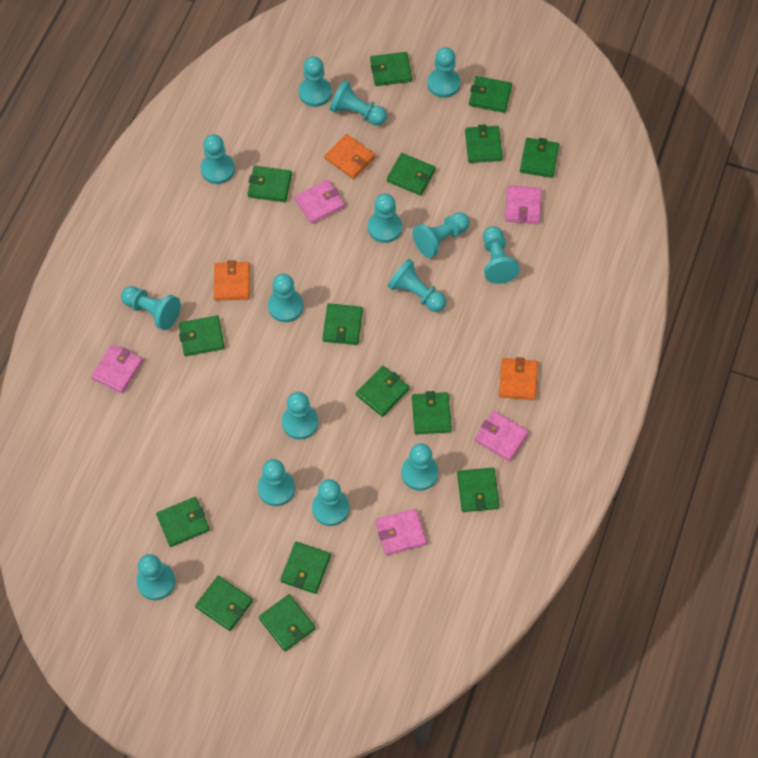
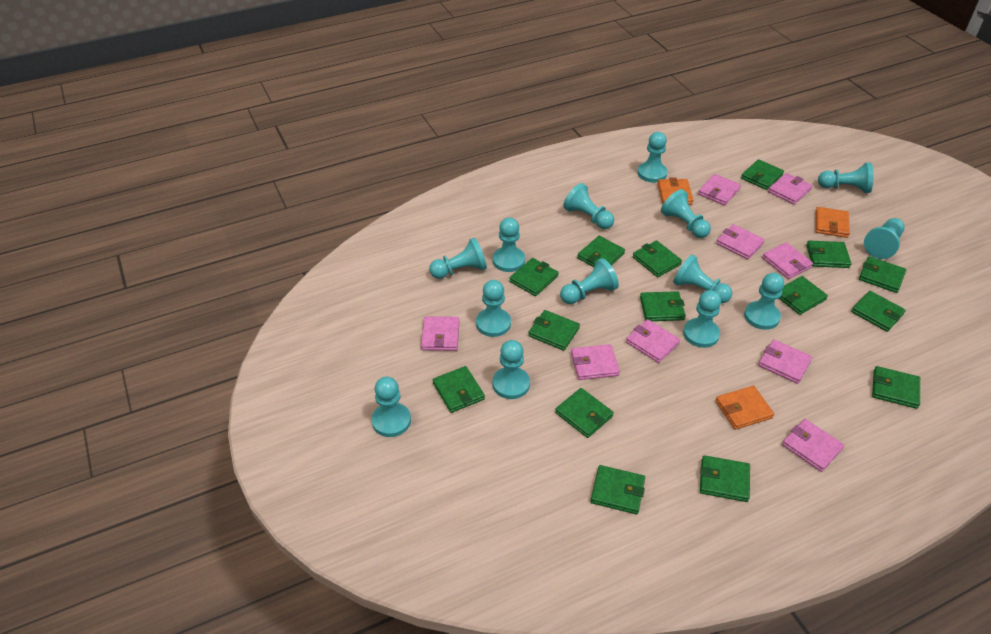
pink wallet: [91,344,143,393] [295,180,345,224] [375,509,427,555] [475,411,529,461] [505,185,542,224] = 5 -> [421,316,460,351] [571,344,620,380] [626,319,680,363] [698,174,741,205] [716,224,765,259] [758,339,813,384] [762,242,813,279] [768,173,813,204] [782,419,844,472] = 9
turquoise pawn: [121,286,181,330] [136,554,175,600] [201,134,235,184] [258,459,295,506] [268,273,303,322] [282,392,318,439] [299,56,332,107] [312,479,349,526] [330,80,387,126] [368,193,402,243] [388,259,446,312] [401,443,438,491] [412,212,470,258] [427,47,460,98] [483,226,520,284] = 15 -> [372,377,411,437] [429,238,487,279] [476,280,511,337] [493,217,525,272] [493,340,530,399] [560,258,619,304] [563,183,614,229] [638,132,667,183] [661,189,711,238] [673,254,732,303] [683,290,721,348] [744,273,784,330] [818,162,874,193] [864,218,905,259] = 14

